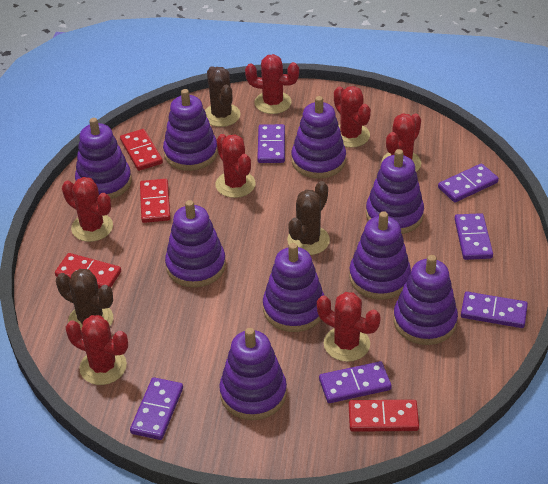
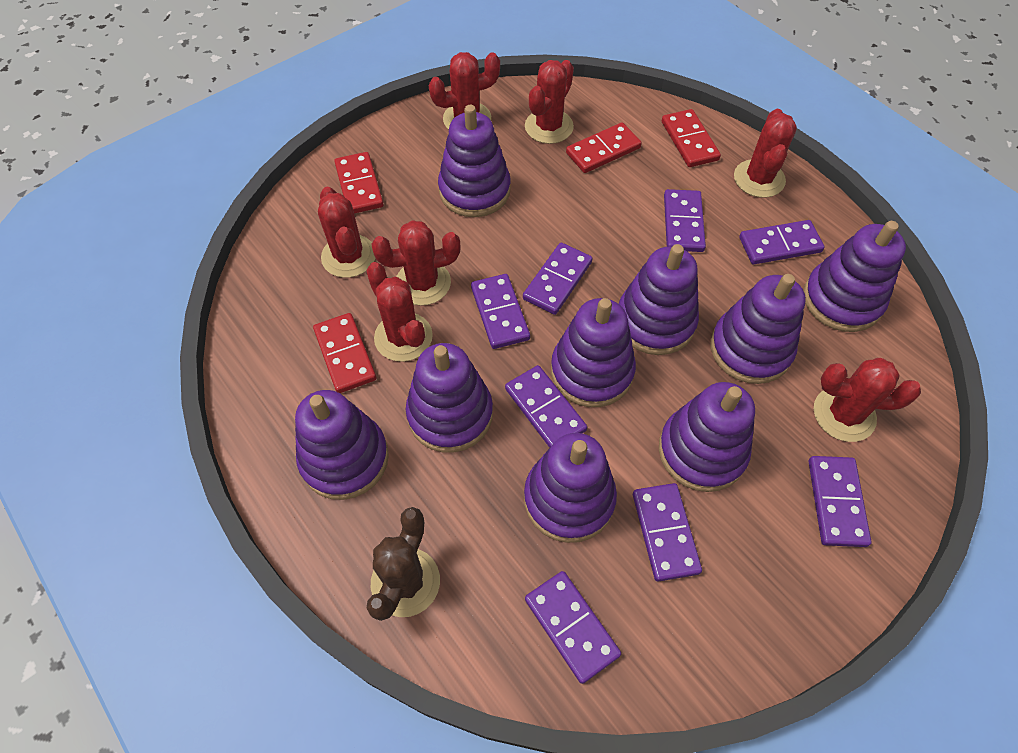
brown cactus: [56,269,113,329] [205,66,241,127] [287,181,330,255] = 3 -> [367,507,440,621] = 1
purple domino: [130,377,183,440] [257,124,285,163] [319,361,392,403] [438,163,499,202] [454,213,493,260] [461,291,528,328] = 6 -> [471,274,530,349] [505,365,587,448] [523,243,593,315] [525,571,621,684] [633,483,702,581] [664,189,706,252] [739,220,825,264] [809,456,871,547] = 8

